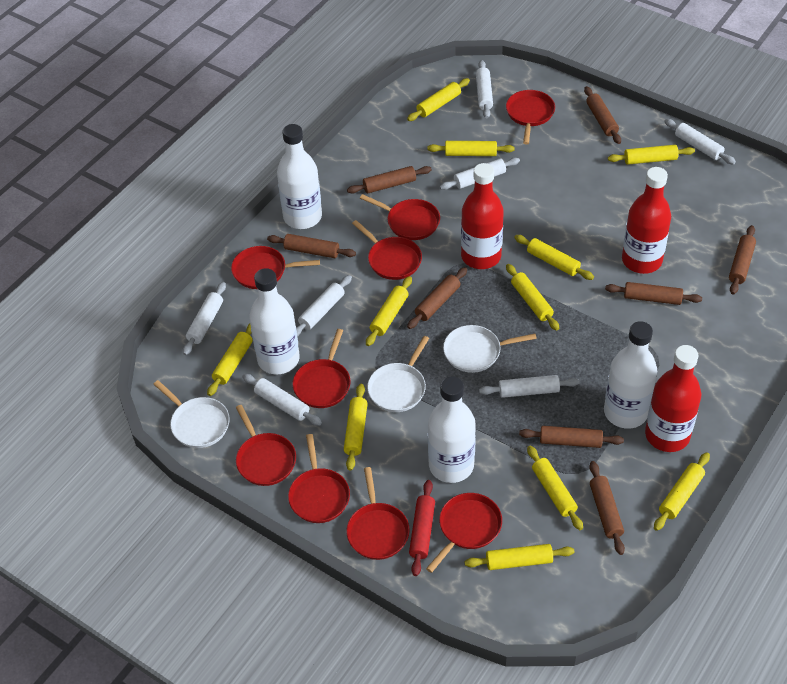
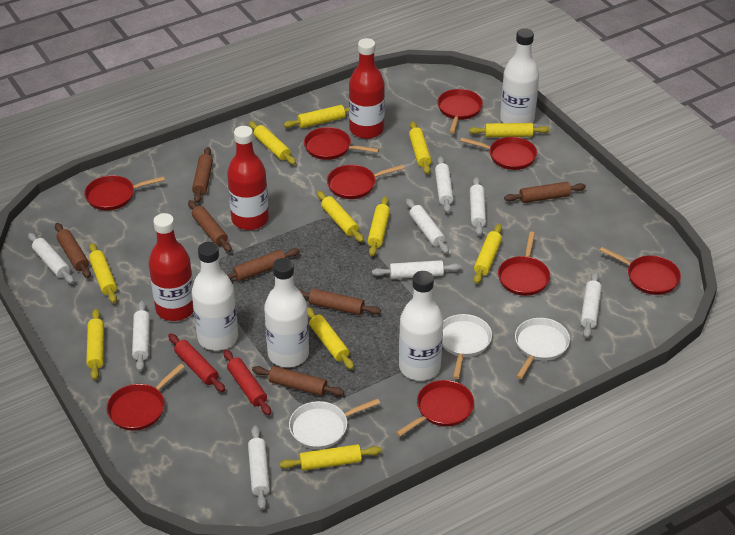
brown rolling pin: [267,234,356,258] [347,166,432,194] [407,267,467,329] [519,426,624,448] [584,86,621,144] [589,461,625,555] [605,282,702,305] [729,225,756,295] = 8 -> [55,223,91,278] [188,200,232,252] [192,147,213,203] [227,248,300,281] [252,366,344,396] [298,289,381,315] [504,182,586,203] = 7
red rolling pin: [409,480,435,576] = 1 -> [168,333,225,392] [223,349,271,415] = 2
white rolling pin: [183,282,226,355] [242,374,322,426] [296,275,352,337] [440,158,520,190] [476,60,493,118] [479,375,580,398] [664,119,736,164] = 7 -> [28,233,74,284] [132,301,150,371] [248,426,270,510] [372,260,462,279] [406,199,449,254] [435,156,454,213] [470,177,486,236] [581,272,602,338] = 8

